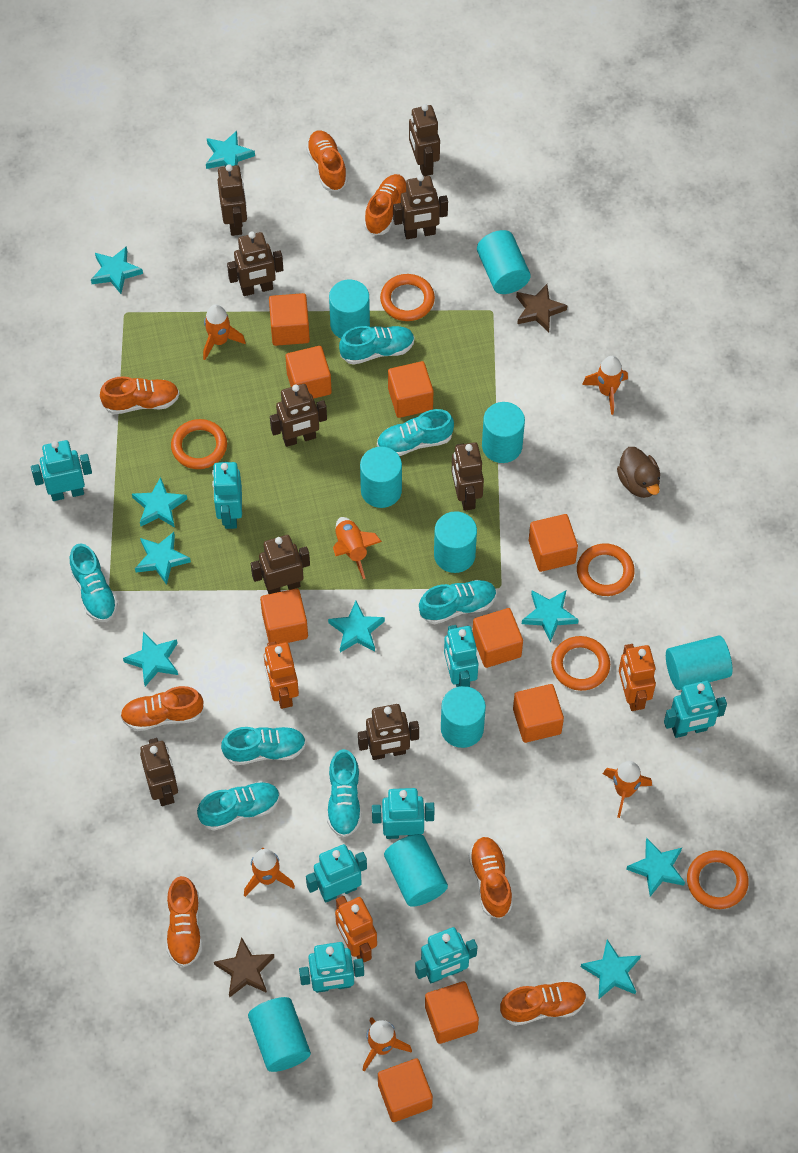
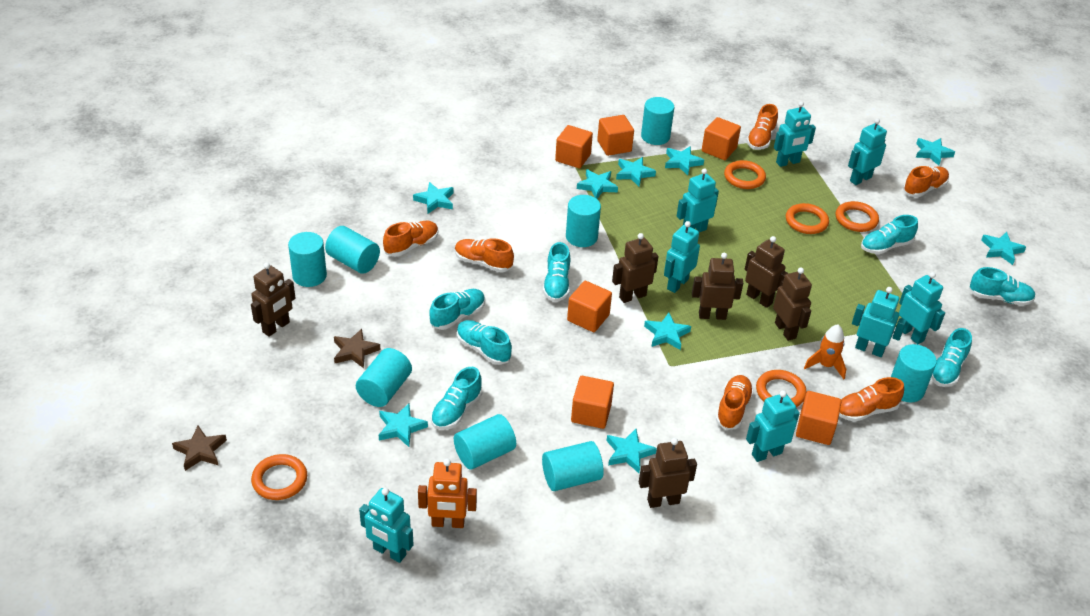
brown duck: [617,447,660,498] = 1 -> none = 0
brown robot: [140,738,178,806] [218,164,247,236] [227,231,283,296] [251,535,310,594] [270,384,327,447] [358,704,419,760] [393,174,448,239] [409,104,440,176] [451,442,484,511] = 9 -> [251,262,295,337] [612,233,658,303] [639,438,697,508] [692,253,743,320] [745,236,789,308] [773,268,812,341] = 6
orange cube: [260,589,308,644] [269,293,310,346] [285,346,332,399] [378,1058,433,1122] [388,361,433,418] [425,981,479,1044] [472,608,523,668] [513,684,564,743] [529,514,578,572] = 9 -> [555,125,593,168] [567,281,612,332] [571,376,614,429] [597,115,634,156] [702,117,741,160] [796,391,842,445] = 6
orange robot: [264,642,299,709] [335,896,377,962] [619,644,656,711] = 3 -> [418,459,477,528] = 1
orange rocket: [203,304,246,360] [244,848,295,897] [333,517,382,579] [363,1017,412,1072] [582,356,628,415] [603,761,652,818] = 6 -> [804,324,846,379] = 1
orange shoe: [100,376,180,414] [120,686,204,731] [166,876,202,967] [306,130,348,192] [364,174,406,236] [469,837,513,919] [500,980,587,1026] = 7 -> [383,221,439,257] [455,238,514,272] [716,375,754,430] [746,104,778,150] [839,377,904,422] [903,166,949,197] = 6
turquoise cylinder: [248,997,311,1072] [329,279,370,339] [360,447,402,508] [384,834,448,907] [434,511,477,573] [441,686,486,748] [477,230,531,294] [482,402,525,463] [666,636,732,690] = 9 -> [288,232,327,287] [325,226,380,274] [356,348,412,407] [454,414,516,470] [542,441,604,491] [566,195,601,247] [641,97,674,145] [891,344,937,402] = 8

